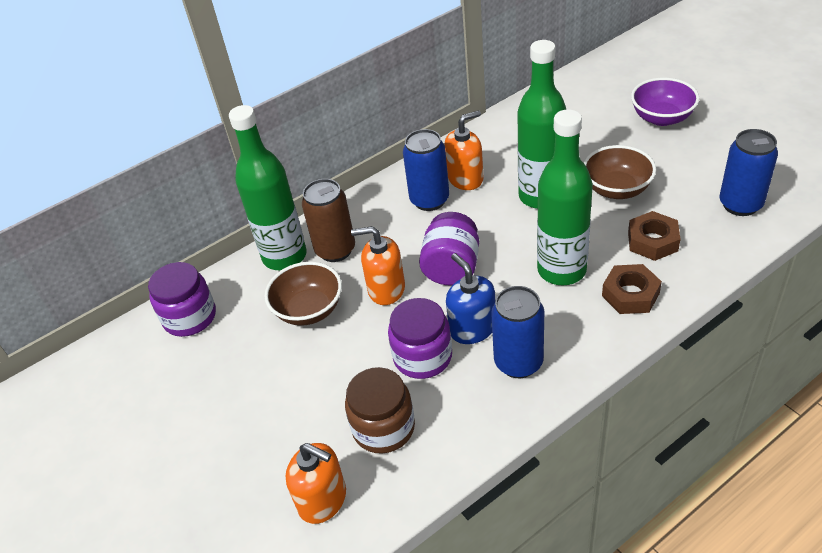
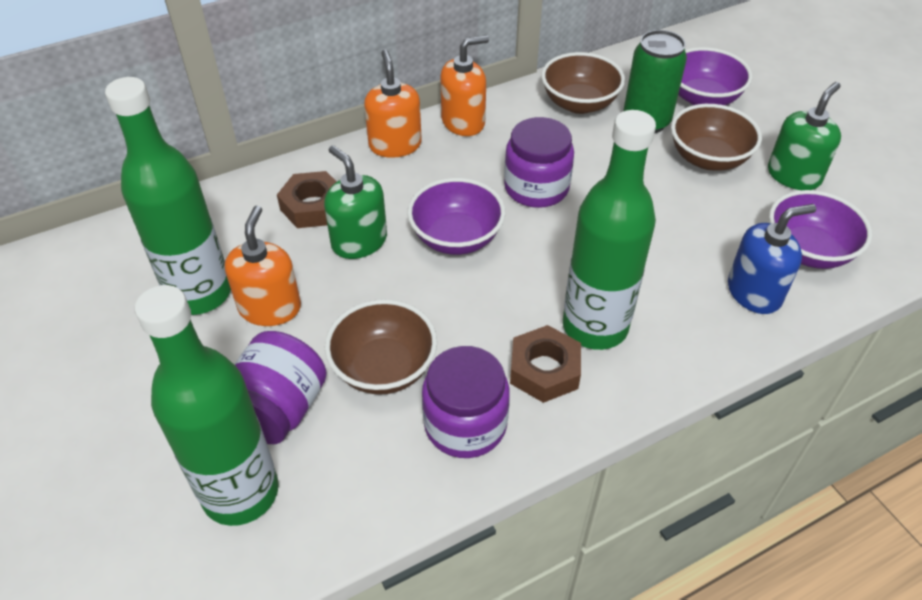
blue can: [403,129,449,211] [491,286,544,378] [720,129,778,216] = 3 -> none = 0
brown bowl: [264,262,342,326] [584,145,656,199] = 2 -> [325,299,437,395] [541,52,625,114] [671,104,762,171] = 3
brown can: [302,179,355,262] = 1 -> none = 0
brown jar: [345,367,415,454] = 1 -> none = 0
green can: none = 0 -> [623,30,687,134] = 1
green soap dispenser: none = 0 -> [324,145,387,259] [768,82,841,190] = 2
purple bowl: [631,77,700,126] = 1 -> [407,178,505,255] [678,47,752,105] [769,190,872,269] = 3

